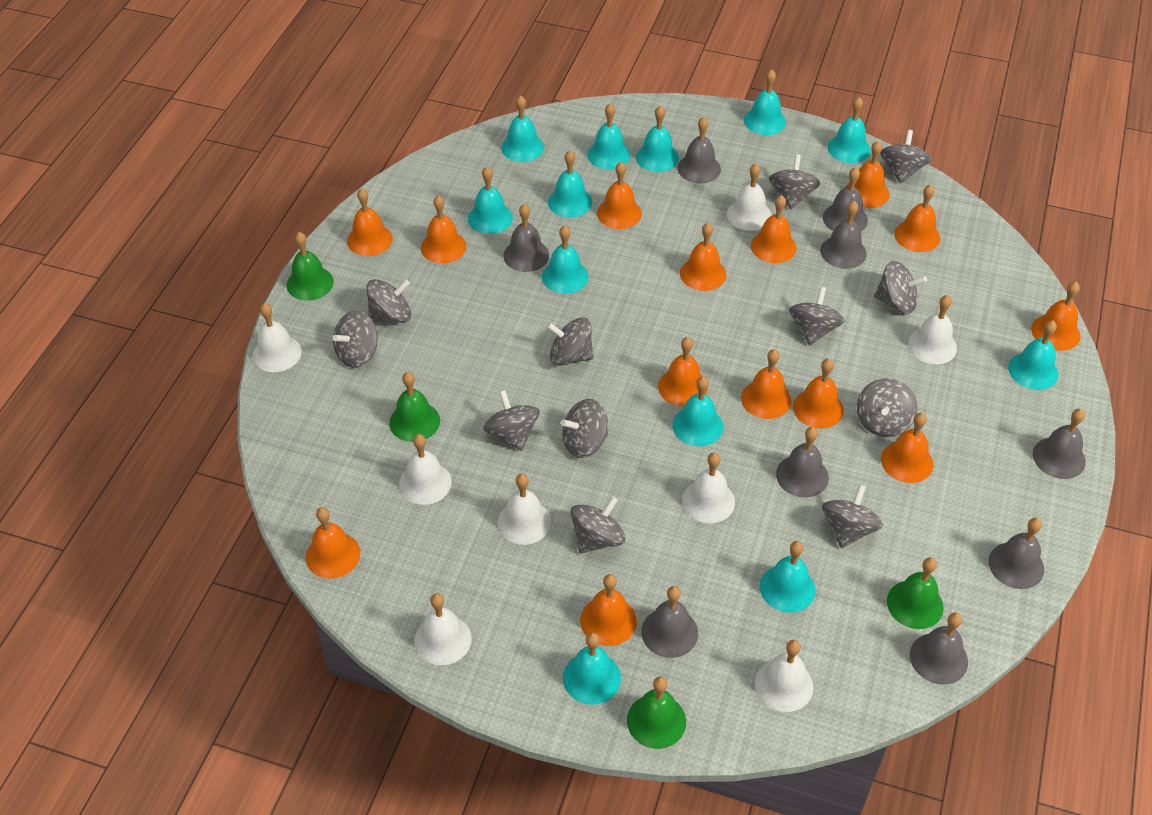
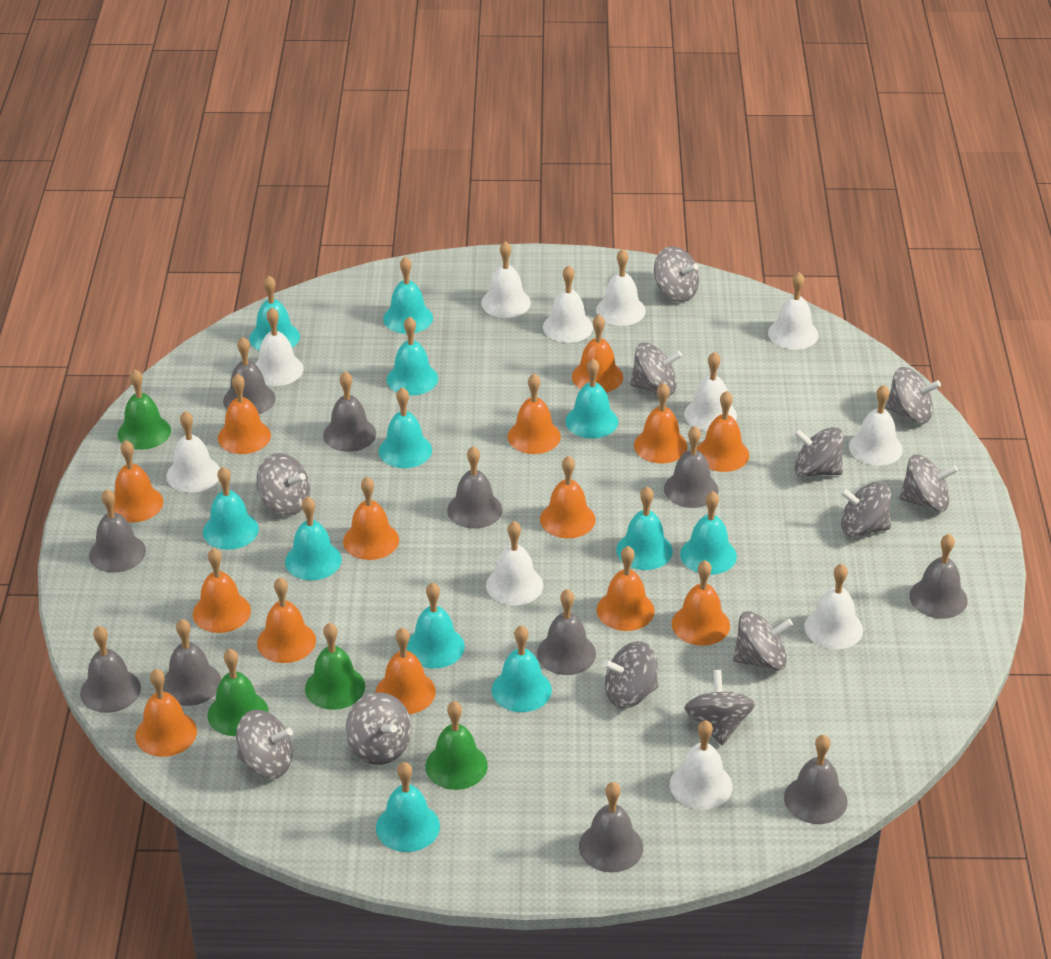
grey bell: [503,204,549,272] [641,586,698,658] [677,117,721,183] [776,427,829,497] [820,201,867,269] [823,167,868,231] [910,613,968,685] [988,518,1044,589] [1033,409,1086,479] = 9 -> [80,626,141,713] [89,489,146,573] [163,619,221,706] [223,337,276,414] [323,371,376,452] [447,446,502,529] [537,589,596,675] [579,782,643,872] [664,426,719,508] [784,735,848,824] [909,534,968,619] = 11
white bell: [252,303,302,372] [399,434,452,505] [414,593,472,665] [497,474,551,545] [682,452,735,523] [727,164,772,231] [755,640,813,712] [908,295,957,364] = 8 -> [166,411,220,493] [255,308,304,386] [481,241,531,318] [486,521,543,605] [543,265,593,343] [596,249,646,326] [670,720,733,809] [684,352,737,431] [768,272,819,350] [804,564,863,649] [849,385,903,466] = 11

